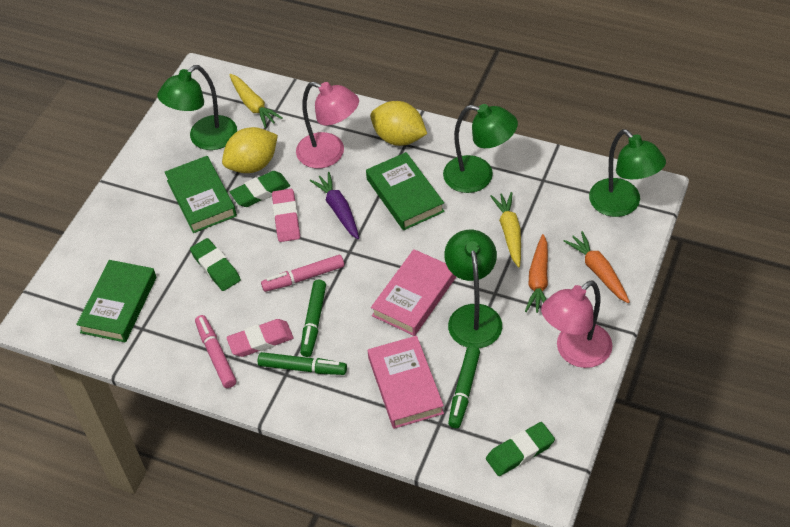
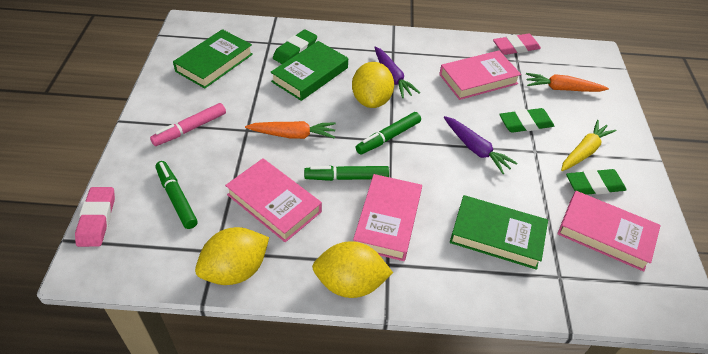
green lamp: [157,65,237,150] [443,104,518,193] [444,230,502,348] [589,129,666,217] = 4 -> none = 0
pink book: [368,336,444,429] [371,249,456,336] = 2 -> [225,158,322,242] [353,174,422,261] [439,51,521,100] [557,191,661,272] = 4
pink lamp: [296,82,359,168] [541,280,613,368] = 2 -> none = 0
pink marker: [195,315,236,388] [261,255,344,292] = 2 -> [150,103,226,146] = 1
purple carrot: [310,172,359,239] = 1 -> [374,46,420,98] [444,116,518,174] = 2
yellow carrot: [229,74,283,128] [490,192,521,267] = 2 -> [561,120,616,171] = 1
yellow lemon: [222,127,278,173] [370,101,427,146] = 2 -> [195,227,269,285] [312,241,393,298] [352,62,394,108] = 3

